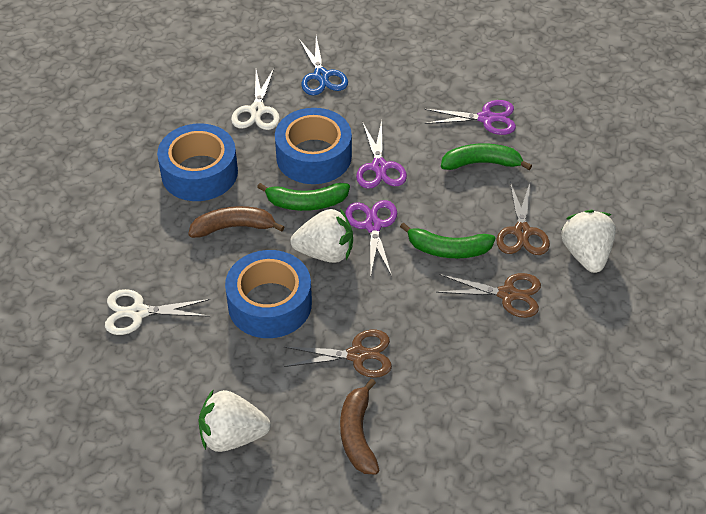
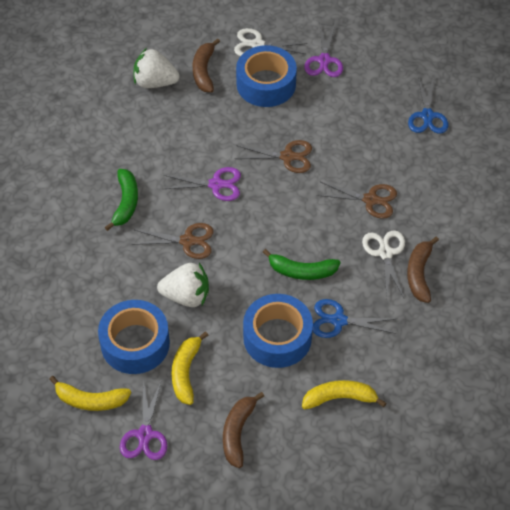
blue scissors: [299,36,348,95] = 1 -> [313,299,396,338] [408,77,448,134] = 2
brown banana: [188,206,284,238] [340,379,379,475] = 2 -> [192,38,220,92] [223,392,264,468] [407,236,439,303] = 3
green banana: [257,183,350,211] [400,222,495,258] [441,143,532,170] = 3 -> [105,169,138,231] [263,249,341,280] = 2
white strawberry: [198,390,271,452] [291,208,353,263] [561,210,616,273] = 3 -> [133,48,180,88] [157,263,209,307] = 2
yellow banana: none = 0 -> [49,376,131,411] [172,331,208,405] [302,380,386,410] = 3

